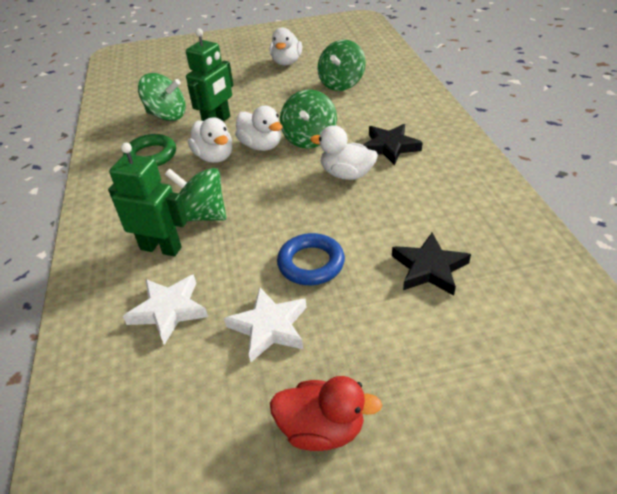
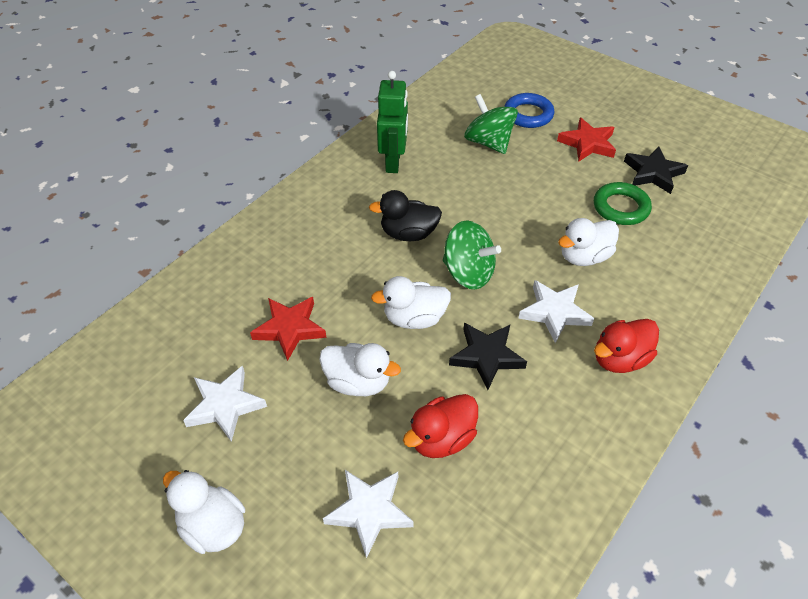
black duck: none = 0 -> [369,190,442,241] = 1
green robot: [108,143,188,257] [186,28,233,121] = 2 -> [377,71,408,173] = 1
green spinning top: [138,73,186,121] [165,168,226,222] [280,89,337,149] [317,40,366,91] = 4 -> [443,221,501,289] [464,94,518,154] = 2
red duck: [270,376,382,451] = 1 -> [403,394,478,458] [594,319,659,373] = 2
red star: none = 0 -> [250,297,327,361] [557,118,616,161] = 2
white star: [123,275,208,345] [224,287,307,363] = 2 -> [183,365,267,442] [323,470,414,558] [518,280,594,343] = 3

